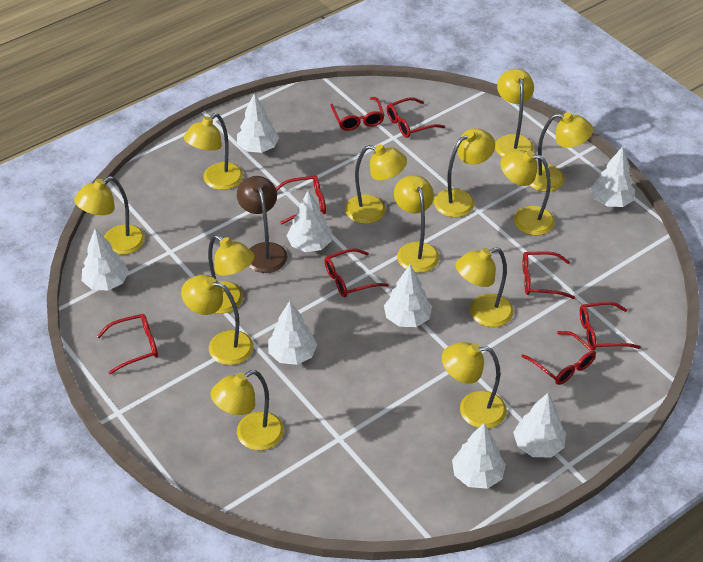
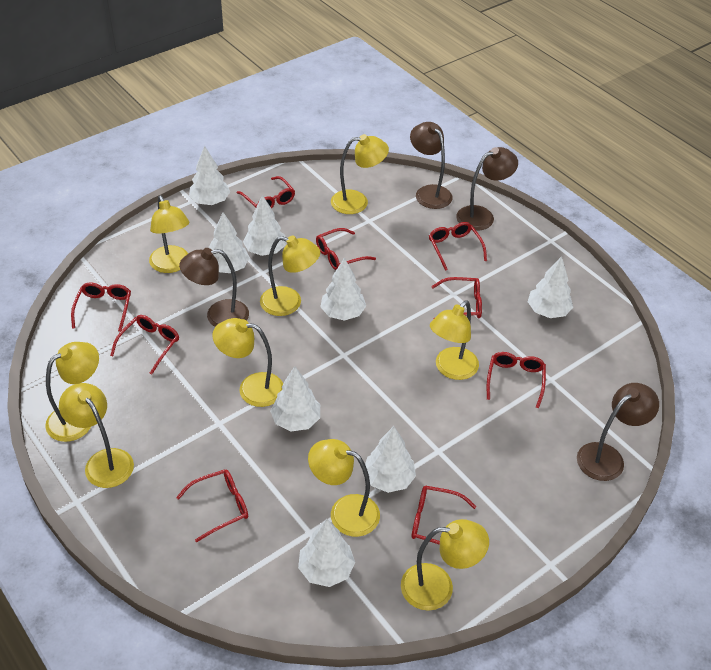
brown lamp: [237,176,287,273] = 1 -> [179,248,249,327] [410,122,453,209] [456,147,518,231] [577,383,659,481] = 4
red glasses: [97,314,158,374] [276,176,326,224] [324,248,388,297] [330,97,385,131] [387,97,445,138] [521,331,596,385] [523,251,575,299] [580,302,641,350] = 8 -> [71,283,131,332] [110,315,179,374] [176,469,248,542] [237,176,295,209] [316,228,376,270] [411,486,476,545] [429,222,487,271] [431,277,482,318] [487,352,546,408] = 9
yellow lamp: [74,176,145,255] [181,275,254,365] [184,113,243,190] [208,235,255,314] [211,370,284,450] [345,144,407,224] [394,175,439,273] [434,128,495,217] [442,342,507,428] [456,247,514,327] [495,69,534,157] [500,150,555,235] [529,112,593,192] = 13 -> [45,342,99,442] [59,383,134,488] [149,195,189,273] [212,318,283,407] [260,236,320,316] [308,439,380,537] [331,134,389,214] [401,519,489,611] [430,300,479,380] = 9

